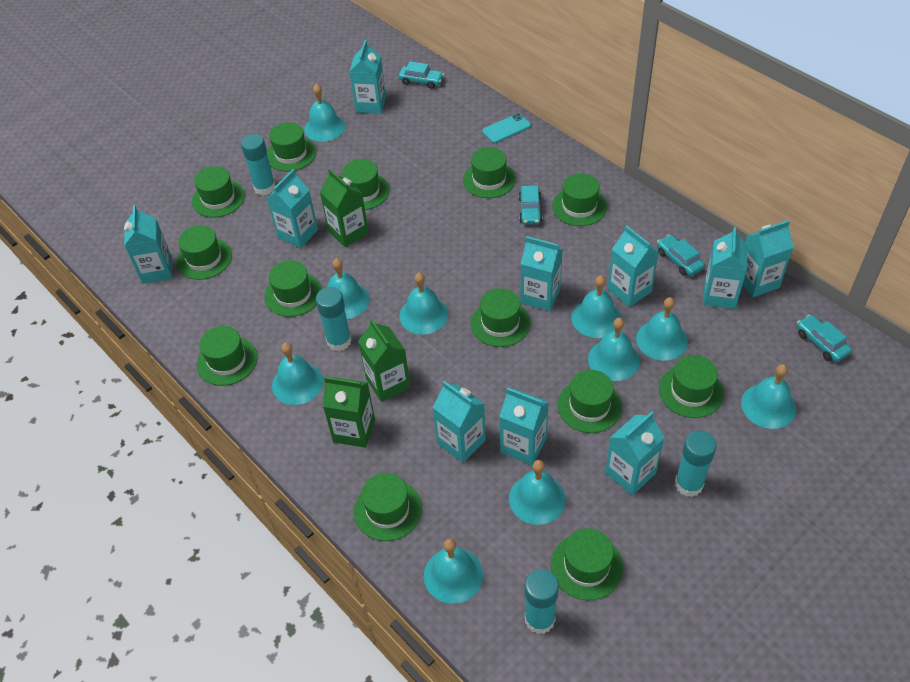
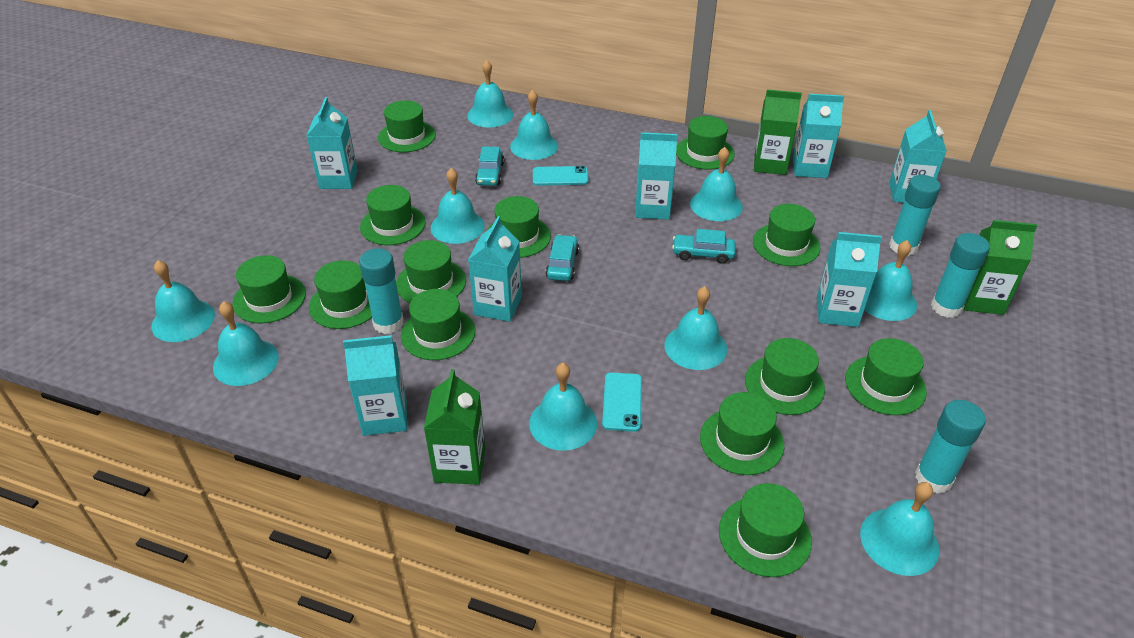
turquoise car: [398,61,444,89] [519,185,542,224] [657,234,705,276] [797,315,852,362] = 4 -> [475,147,504,186] [546,235,579,281] [672,229,735,264] = 3
turquoise carton: [124,205,172,284] [267,169,318,248] [349,40,386,114] [432,381,486,463] [499,388,549,465] [520,236,563,311] [605,412,665,495] [608,225,659,307] [703,227,748,309] [743,220,794,297] = 10 -> [307,97,358,189] [343,335,407,436] [468,216,522,322] [635,132,677,220] [792,94,844,178] [817,232,882,327] [889,110,947,203] = 7
turquoise phone: [482,113,531,143] = 1 -> [533,166,589,186] [602,372,642,432] = 2

